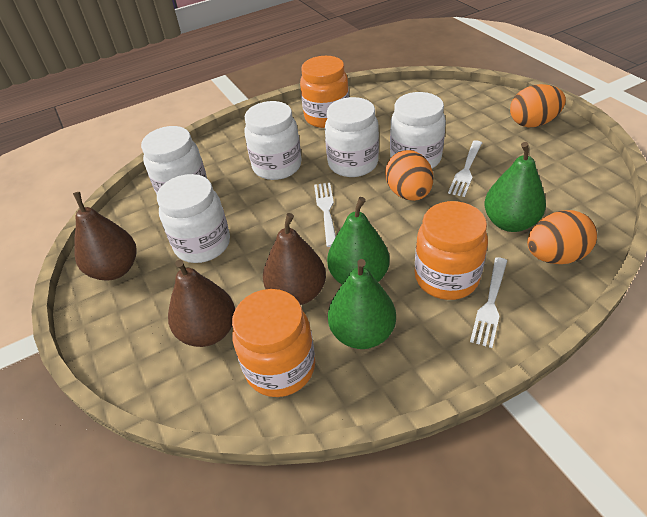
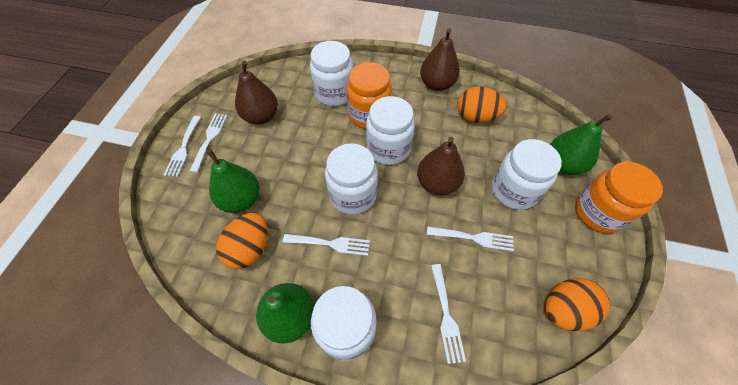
orange jar: [232,289,315,397] [300,56,349,128] [415,201,488,300] = 3 -> [347,62,392,129] [575,162,663,234] = 2
white fork: [314,183,336,247] [448,140,482,197] [470,257,507,348] = 3 -> [164,116,201,177] [190,114,227,173] [283,234,370,256] [427,226,514,251] [431,264,466,364] = 5

